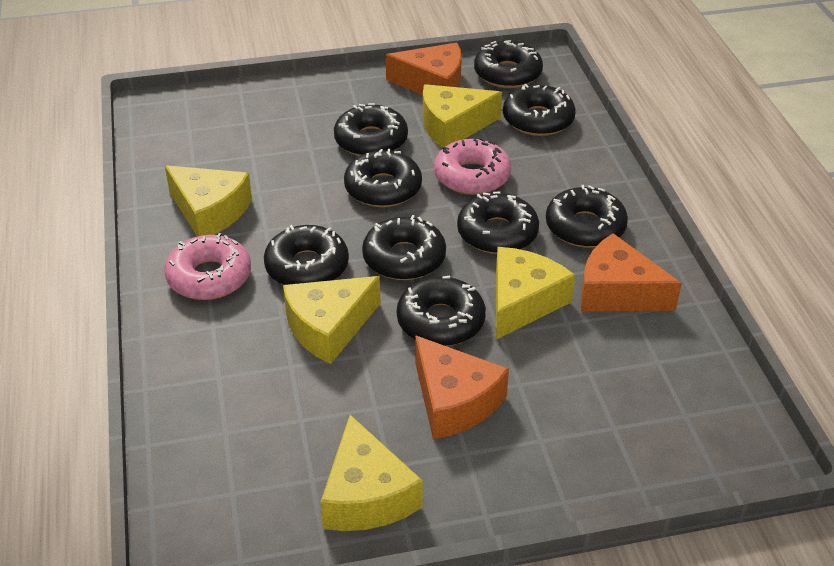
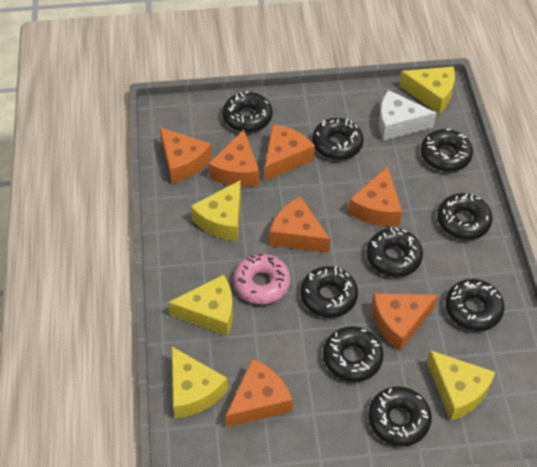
orange cheese: [386,43,462,95] [415,335,509,439] [581,233,682,311] = 3 -> [160,127,212,183] [208,130,260,187] [226,359,293,427] [265,124,315,181] [270,197,330,253] [348,166,402,226] [372,293,438,351] = 7
pink donut: [164,233,251,300] [434,137,511,195] = 2 -> [233,254,291,304] = 1
white cheese: none = 0 -> [379,90,436,141] = 1

